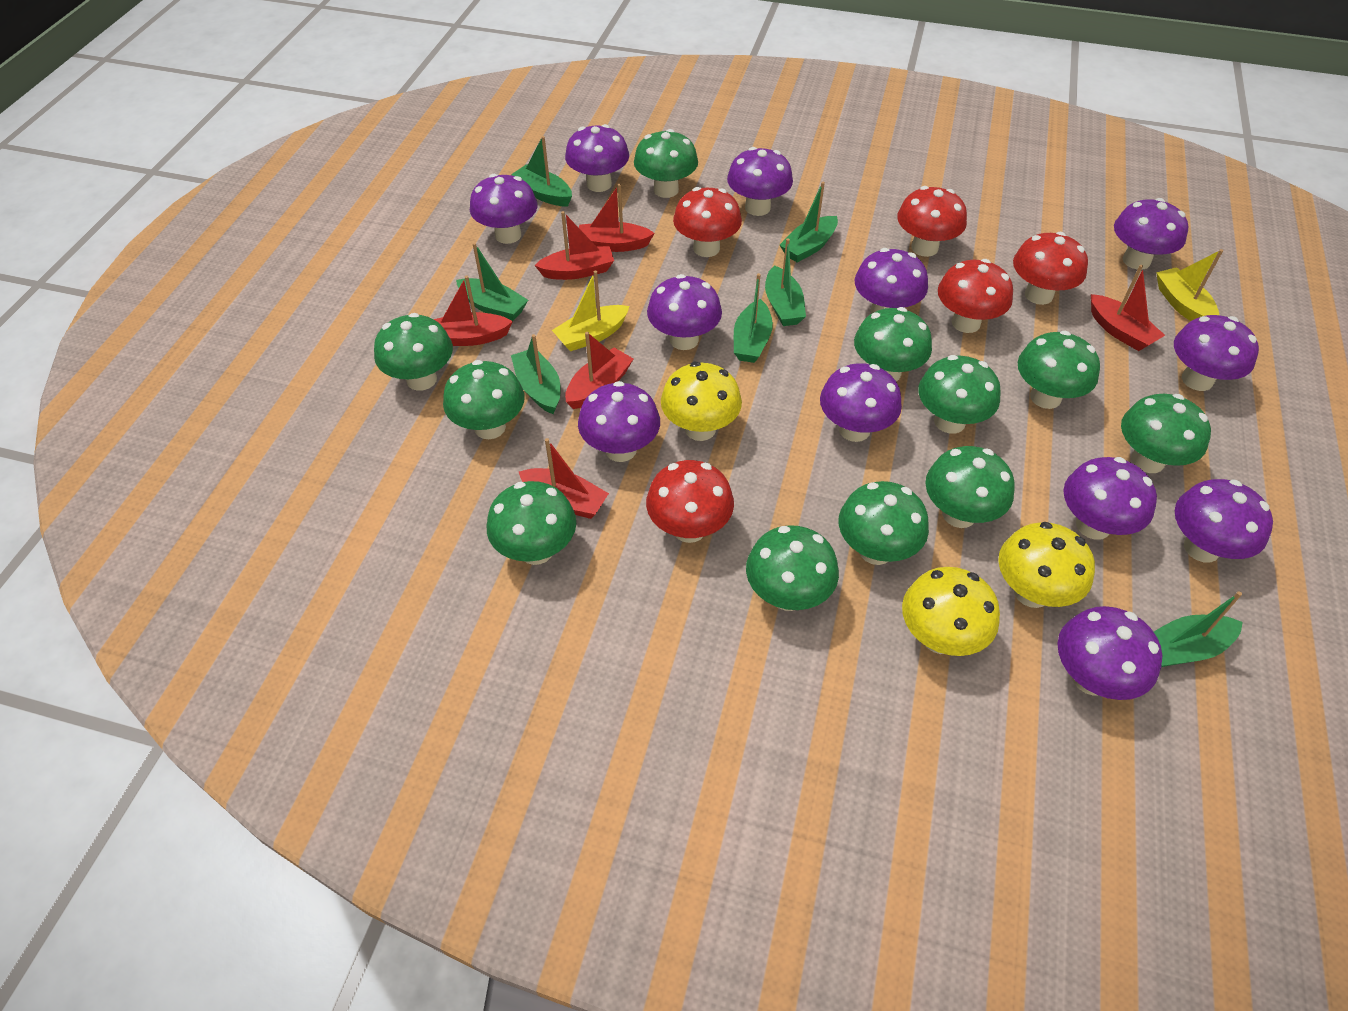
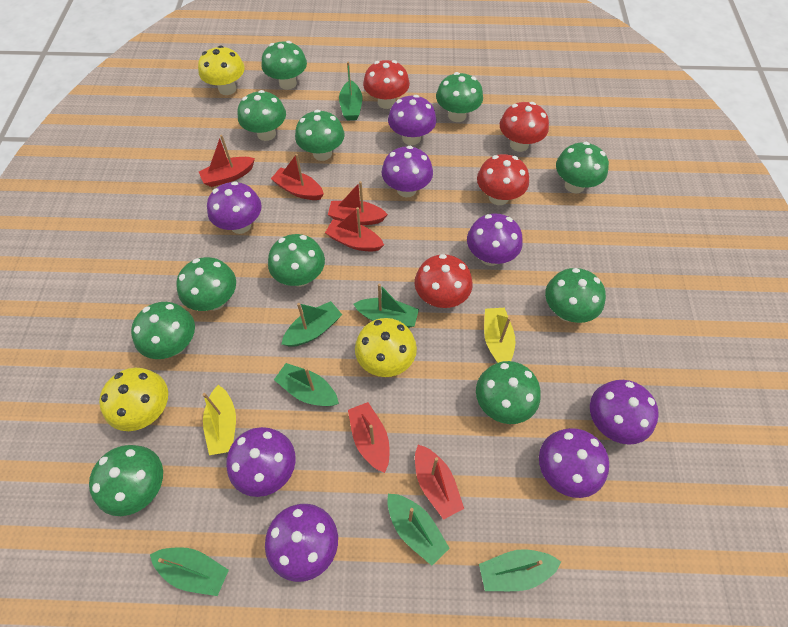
purple mushroom: [470,174,538,244] [565,124,629,192] [578,381,660,462] [647,274,722,350] [727,147,793,216] [820,363,902,442] [855,248,928,314] [1057,606,1162,700] [1063,457,1157,540] [1114,198,1188,270] [1174,315,1259,391] [1175,479,1273,563] = 12 -> [207,181,262,234] [226,427,296,497] [265,504,338,582] [382,146,433,197] [388,95,437,145] [467,214,523,266] [539,428,609,498] [590,380,659,445] = 8
red mushroom: [646,460,734,543] [673,187,742,257] [897,186,967,257] [938,259,1013,333] [1013,232,1088,305] = 5 -> [363,60,410,109] [415,254,473,308] [477,154,529,205] [500,102,549,152] = 4

